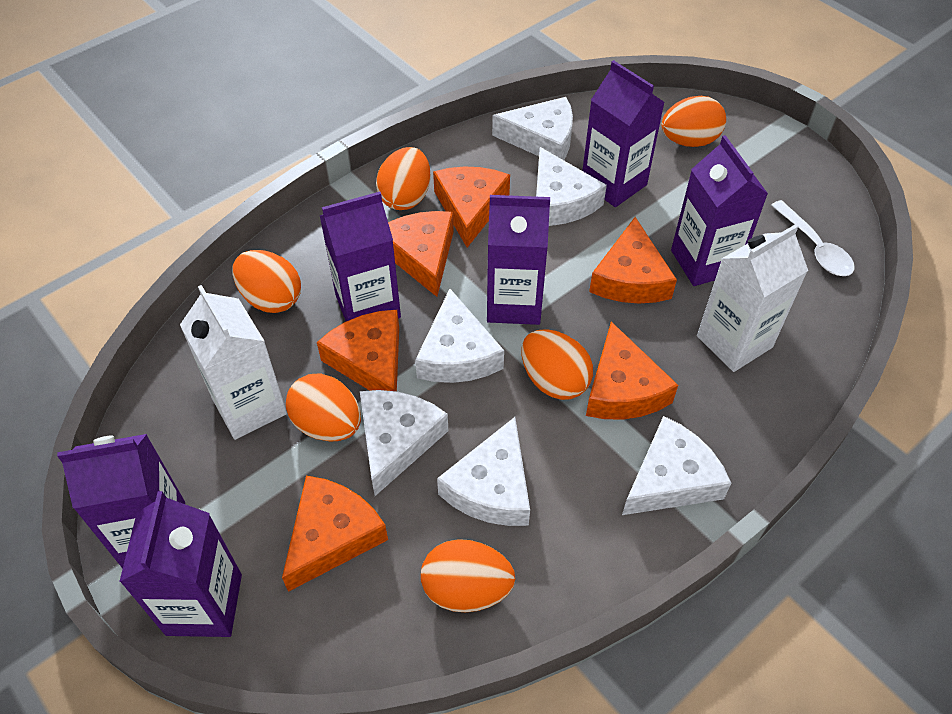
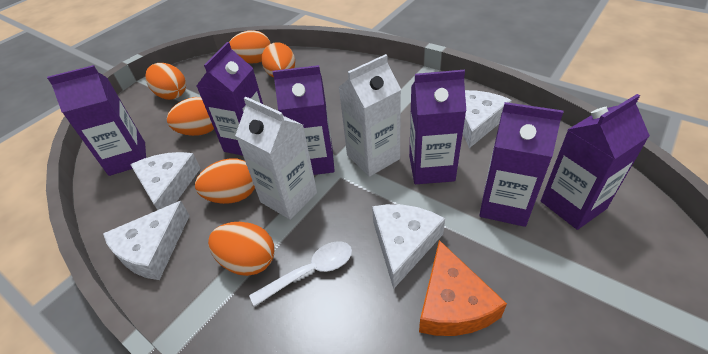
orange cheese: [282,476,388,592] [317,310,399,391] [388,211,454,297] [433,166,510,248] [586,322,678,420] [589,217,677,304] = 6 -> [419,240,507,336] = 1
white cheese: [360,390,448,496] [415,289,504,383] [437,417,530,526] [492,97,573,160] [536,147,607,226] [622,416,732,515] = 6 -> [103,201,190,280] [130,152,201,210] [372,204,445,289] [463,90,512,148] = 4

